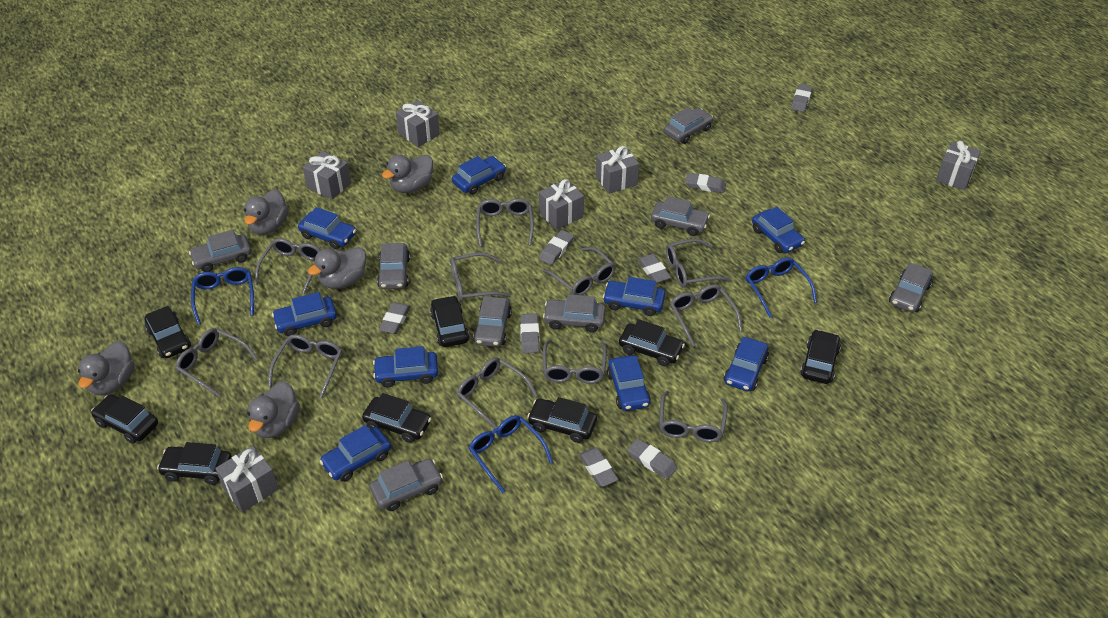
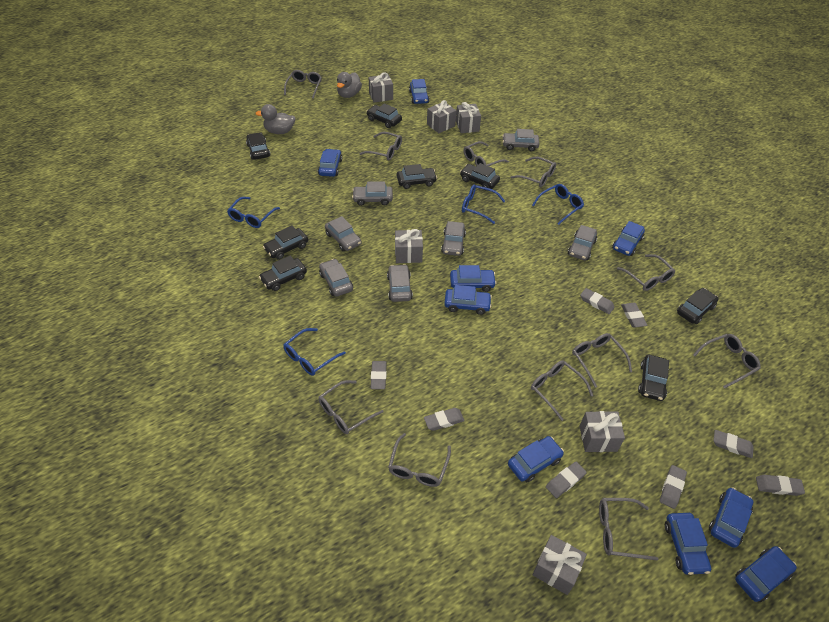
blue glasses: [191,267,254,325] [469,415,553,493] [746,257,817,318] = 3 -> [227,197,280,228] [283,328,346,376] [462,184,505,224] [532,184,584,225] = 4
grey car: [189,230,251,272] [370,459,443,511] [377,243,410,289] [473,296,512,347] [543,294,606,333] [651,196,710,236] [664,107,713,144] [889,263,933,312] = 8 -> [319,259,353,297] [325,216,362,251] [352,181,393,206] [387,264,413,302] [441,221,466,256] [502,129,539,151] [568,225,597,260] = 7
grey duck: [78,341,134,395] [244,189,289,235] [248,381,300,438] [308,247,366,289] [382,154,433,193] = 5 -> [255,104,296,134] [337,72,362,98] = 2

